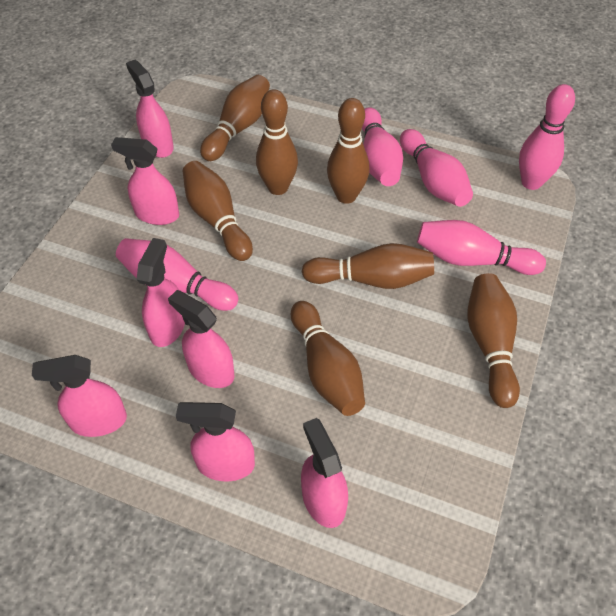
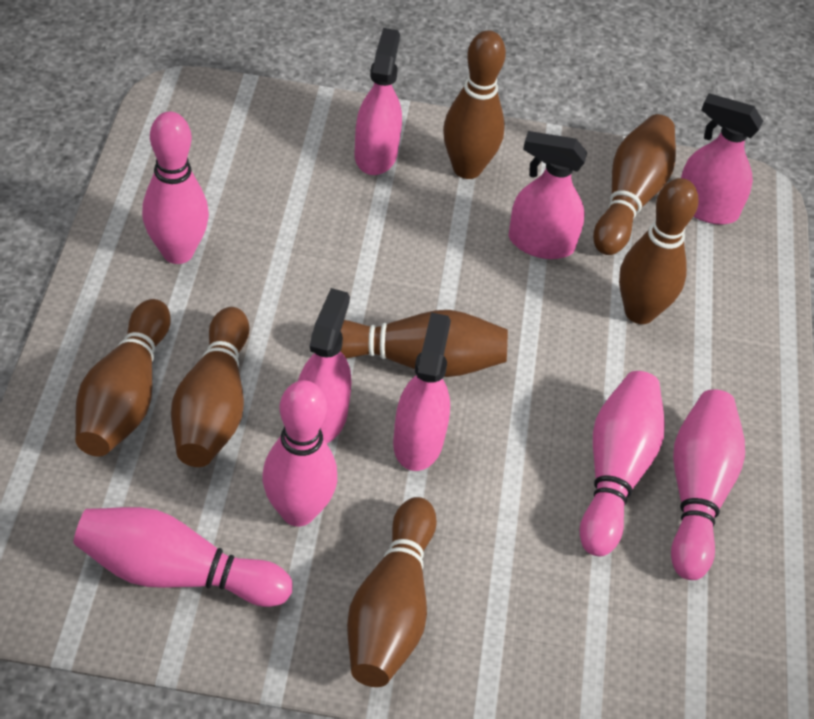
pink spray bottle: [32,355,127,437] [111,137,179,225] [126,60,174,158] [136,238,185,347] [168,290,235,388] [176,402,255,481] [301,418,348,528] = 7 -> [298,288,351,443] [355,28,402,175] [393,312,451,471] [509,131,587,259] [681,93,763,225] = 5

